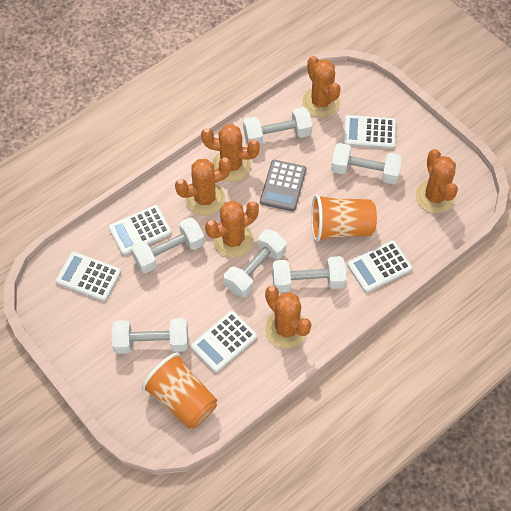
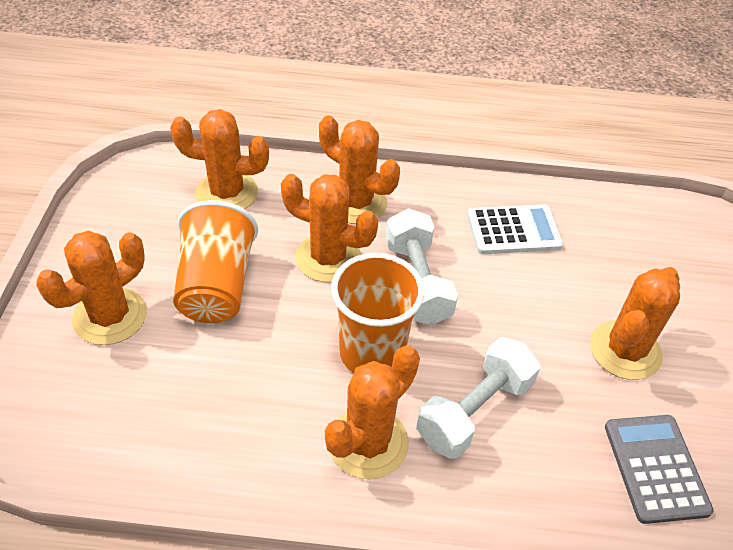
white calculator: [55,251,121,302] [108,205,172,255] [190,311,258,373] [343,115,396,149] [347,240,413,293] = 5 -> [467,205,564,254] = 1
white dumbbell: [112,318,188,354] [131,217,205,273] [224,229,287,297] [243,107,312,146] [272,256,346,293] [331,143,402,184] = 6 -> [386,208,458,325] [416,337,540,459] = 2

